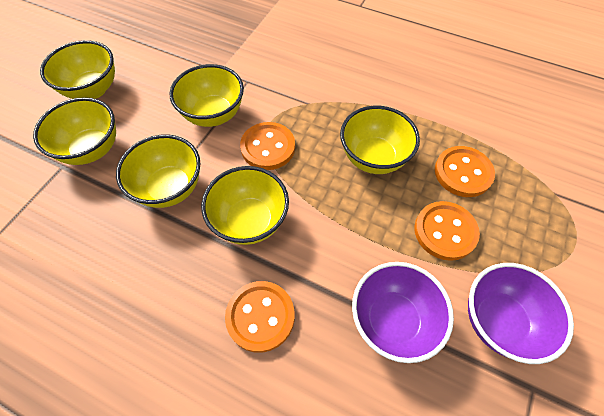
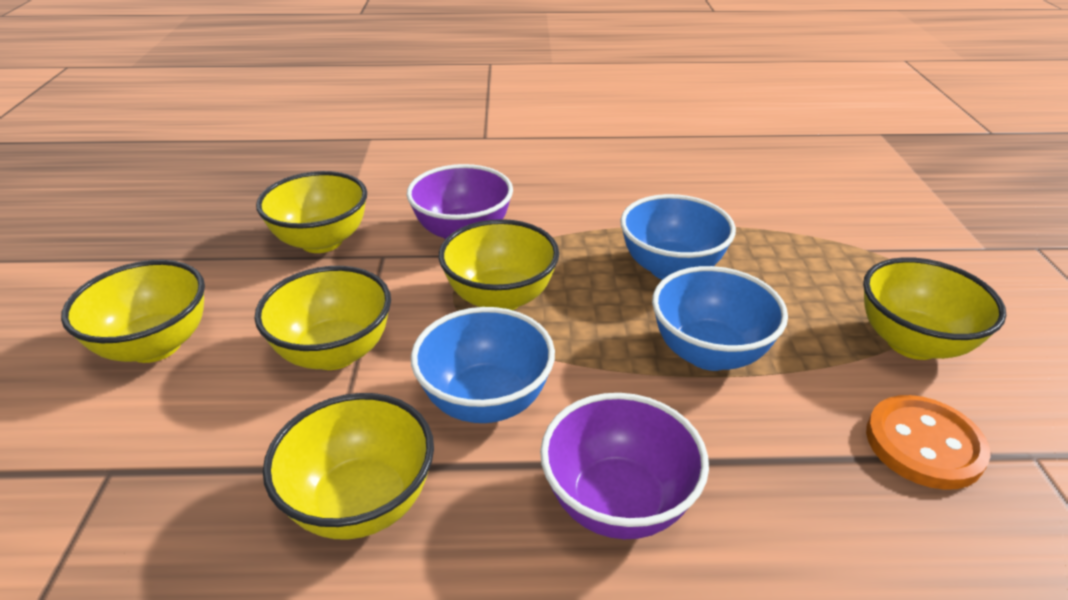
blue bowl: none = 0 -> [411,307,555,423] [620,194,736,280] [652,266,788,371] = 3
orange button: [225,281,295,353] [240,122,295,170] [414,201,480,261] [435,146,495,197] = 4 -> [866,395,991,490] = 1

